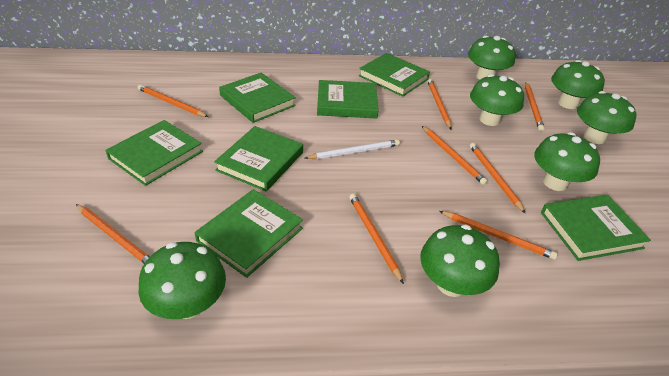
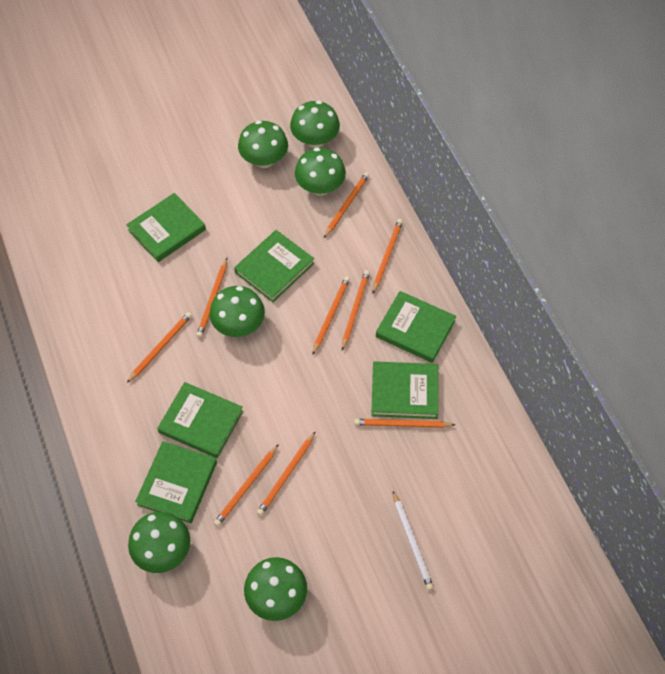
green book: [105,120,203,186] [195,189,303,278] [214,126,303,191] [219,72,296,123] [317,80,379,119] [359,53,430,97] [541,195,651,261] = 7 -> [126,193,206,262] [135,441,217,523] [157,382,243,458] [234,230,314,302] [371,361,438,419] [376,291,456,363] = 6
green mushroom: [138,242,226,319] [420,225,500,297] [468,36,515,80] [470,74,524,126] [534,132,600,191] [551,60,605,109] [577,91,637,144] = 7 -> [128,512,190,573] [210,286,265,337] [238,120,288,168] [244,557,307,621] [290,101,340,148] [295,147,346,196] = 6
orange pencil: [76,204,150,264] [138,85,208,117] [349,194,404,284] [422,126,487,185] [427,79,452,129] [439,211,558,260] [470,143,526,214] [525,82,544,131] = 8 -> [127,312,192,383] [196,258,227,338] [214,444,279,526] [257,431,316,516] [312,276,350,355] [324,172,369,238] [342,270,370,350] [354,419,455,428] [373,219,403,293] = 9

